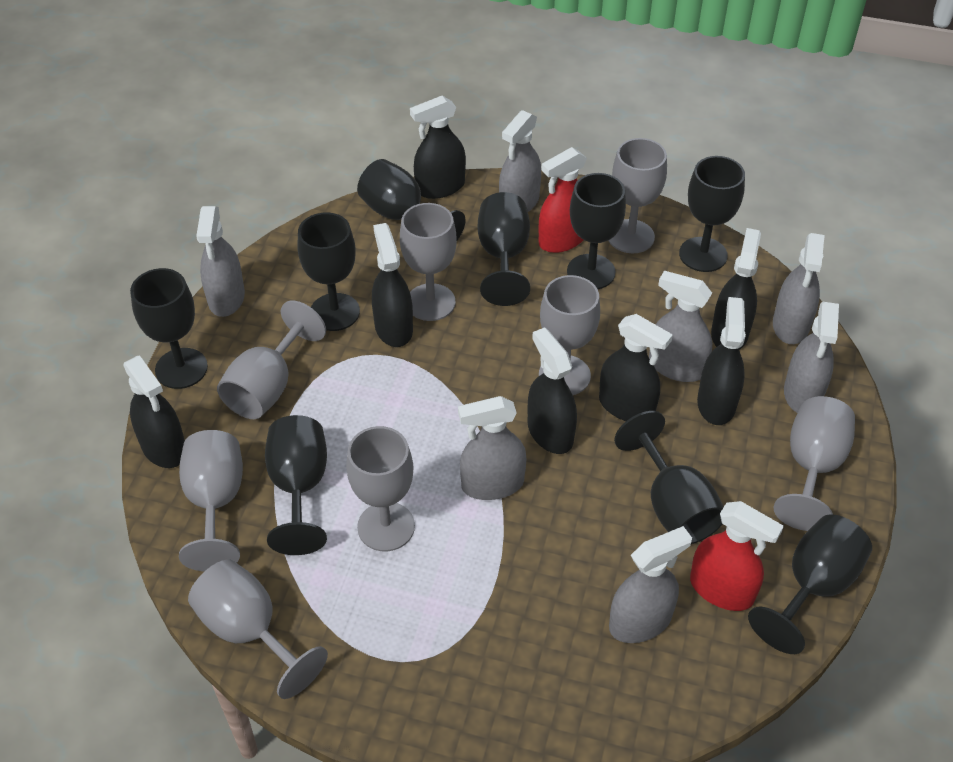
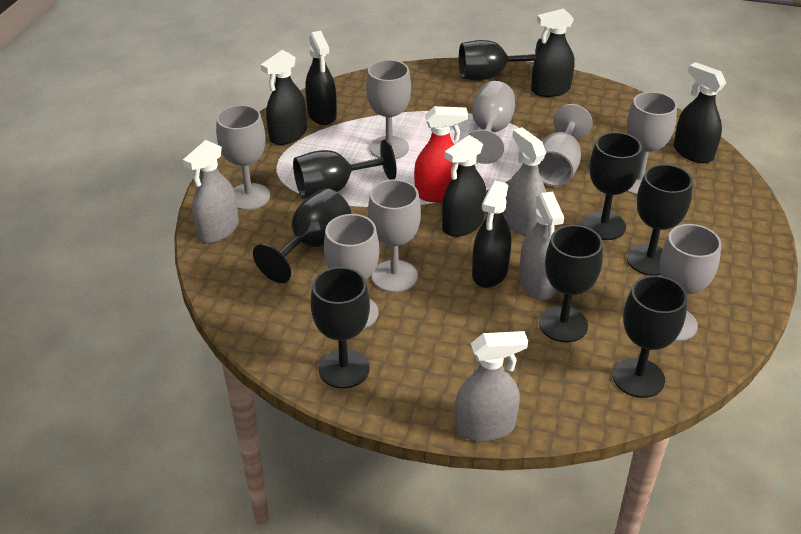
black goblet: [130,268,208,389] [265,415,327,555] [297,212,360,331] [357,159,465,240] [478,192,530,306] [567,173,626,289] [614,411,724,544] [679,156,745,272] [748,514,872,654] = 9 -> [253,188,351,283] [293,139,397,199] [311,267,370,389] [459,39,545,80] [539,225,603,342] [582,132,642,240] [613,275,687,398] [627,164,693,276] = 8
black spray bottle: [123,355,185,468] [372,223,413,347] [410,96,466,199] [528,327,577,454] [599,314,673,421] [697,297,746,425] [711,228,761,350] = 7 -> [261,50,307,145] [305,31,337,125] [442,135,486,237] [472,181,511,288] [531,8,575,97] [674,62,726,163] = 6
grey spray bottle: [196,206,245,317] [458,396,526,500] [499,110,541,212] [609,526,692,643] [649,271,712,382] [773,233,825,344] [784,302,839,413] = 7 -> [183,140,239,243] [455,331,528,442] [506,127,546,237] [519,192,564,300] = 4
red spray bottle: [539,147,587,253] [690,501,784,611] = 2 -> [414,106,468,202] = 1

